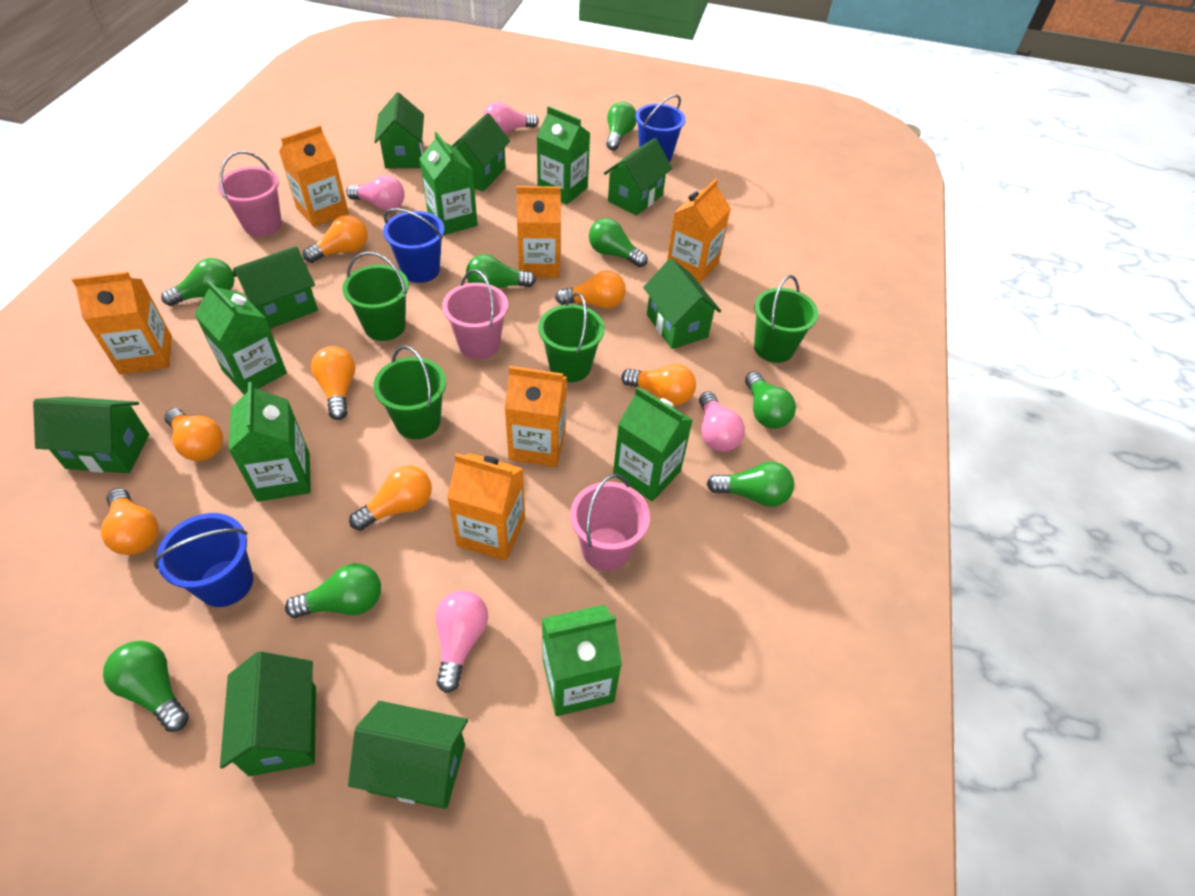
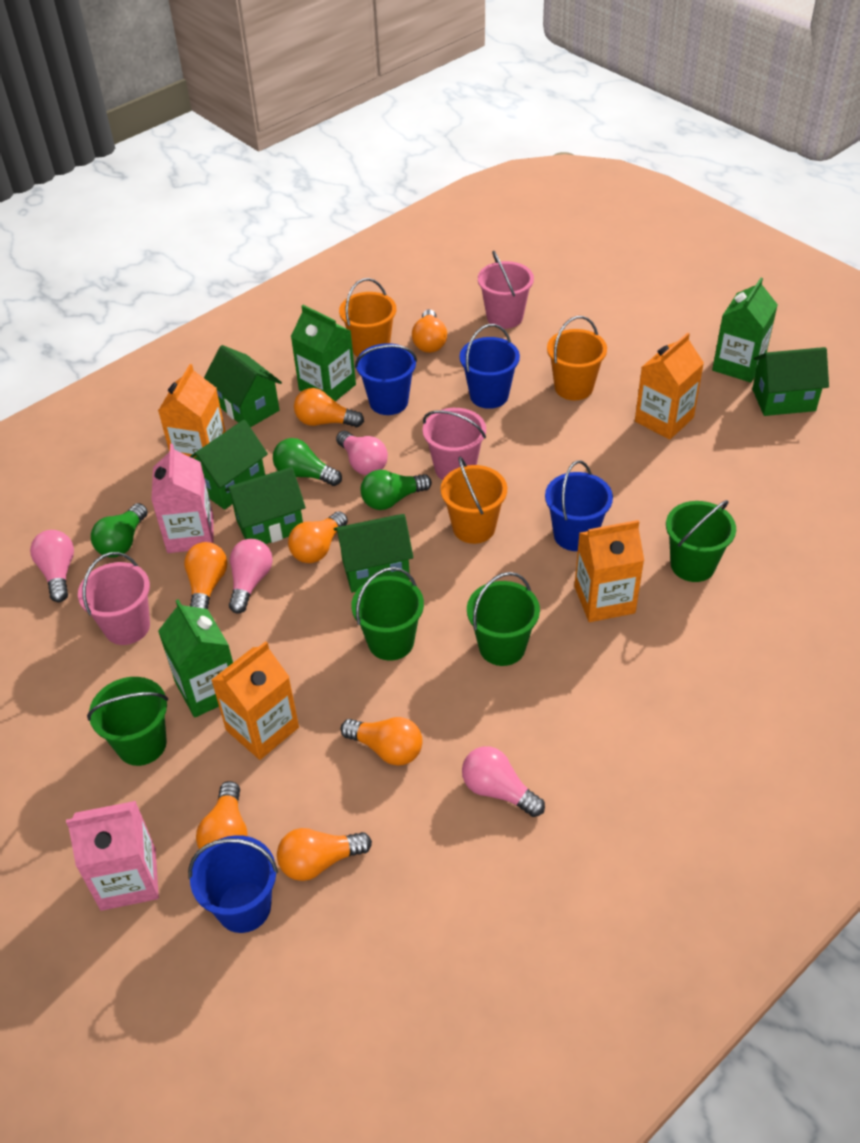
blue bucket: [154,513,253,607] [383,208,444,283] [635,95,686,162] = 3 -> [188,835,278,933] [355,343,417,415] [460,324,520,409] [545,460,613,551] = 4
green carton: [194,280,287,395] [229,382,311,502] [419,131,478,235] [536,106,590,205] [542,605,622,716] [613,387,693,501] = 6 -> [158,599,233,718] [291,305,356,401] [712,278,778,382] = 3
green house: [33,397,149,473] [220,651,316,776] [233,246,318,329] [348,701,468,809] [374,92,424,168] [452,113,510,192] [604,138,672,216] [643,258,721,349] = 8 -> [189,420,268,510] [204,345,282,427] [225,467,306,544] [334,514,414,593] [752,347,829,416] = 5
green light bulb: [103,641,189,732] [161,258,234,306] [285,563,381,618] [466,254,536,289] [589,218,648,268] [606,101,637,151] [707,462,794,507] [745,371,796,429] = 8 -> [91,503,148,558] [273,438,342,486] [361,470,432,510] = 3
orange bucket: none = 0 -> [339,278,396,357] [440,457,507,544] [547,316,607,400] = 3
orange carton: [72,271,172,375] [279,125,349,227] [447,453,525,561] [505,366,567,467] [517,186,561,278] [667,179,731,283] = 6 -> [158,364,226,458] [211,641,299,760] [574,520,644,622] [635,333,704,440] = 4
pink carton: none = 0 -> [66,801,159,911] [151,444,214,553] = 2

